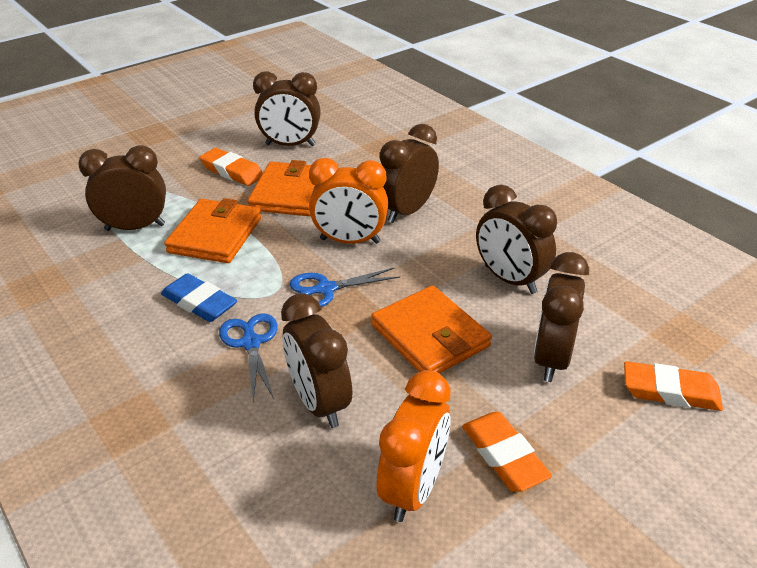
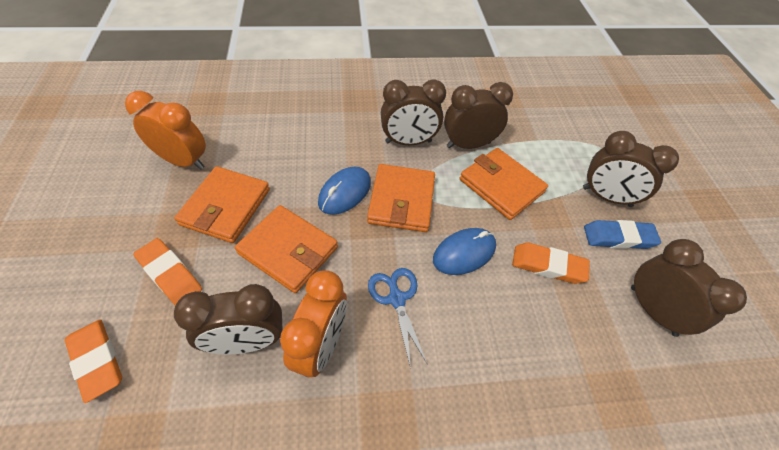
blue mouse: none = 0 -> [318,167,371,215] [433,228,496,275] = 2
blue scissors: [219,313,278,401] [289,267,400,307] = 2 -> [368,268,427,369] = 1
brown clock: [78,145,166,231] [253,71,321,146] [281,293,352,428] [379,124,439,223] [476,185,557,294] [534,252,589,382] = 6 -> [174,284,283,355] [381,79,446,145] [444,82,513,149] [583,131,679,207] [631,239,747,337] = 5
orange wallet: [164,198,261,263] [247,160,315,216] [371,285,492,374] = 3 -> [174,166,270,243] [235,205,338,293] [367,164,435,232] [460,148,548,220] = 4

